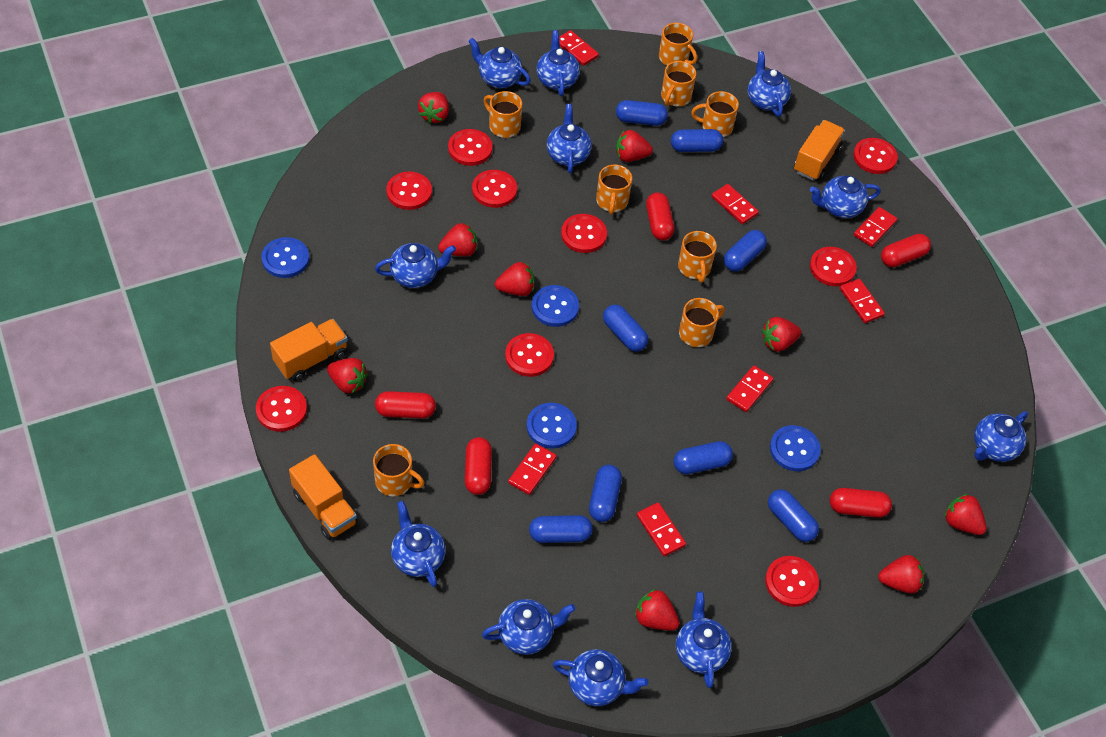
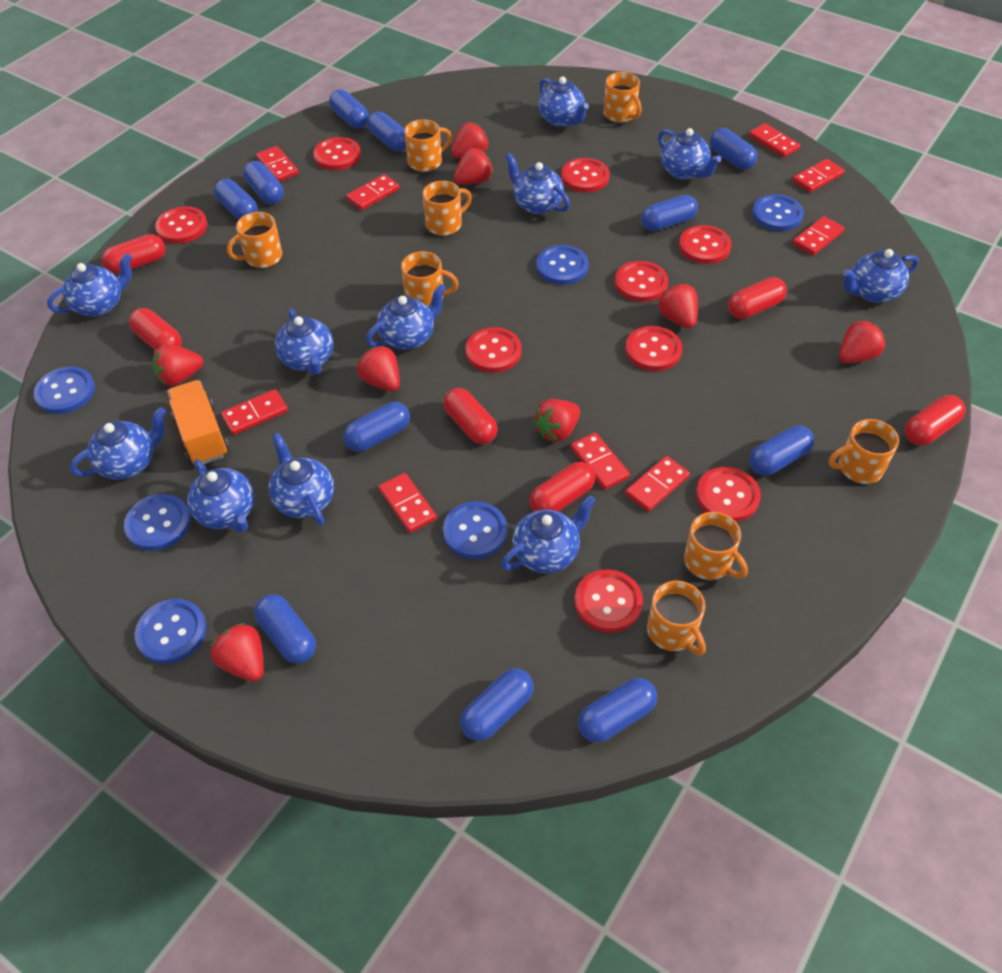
blue button: [261,237,309,278] [527,403,577,449] [532,285,579,327] [770,425,821,471] = 4 -> [34,366,95,414] [124,494,191,551] [135,599,207,664] [443,501,507,559] [536,245,589,285] [752,194,804,231] = 6
blue capsule: [529,515,593,543] [589,465,622,522] [603,304,648,352] [616,100,668,126] [671,129,723,152] [673,441,733,474] [724,230,767,272] [768,489,819,542] = 8 -> [214,179,258,219] [243,161,283,204] [254,594,316,664] [329,89,369,129] [343,402,410,452] [367,112,406,151] [460,668,534,741] [578,678,657,742] [641,195,698,231] [710,128,757,170] [749,425,814,476] = 11
orange truck: [270,319,348,381] [289,454,358,540] [794,120,845,180] = 3 -> [167,380,229,464] = 1
red capsule: [375,391,436,419] [465,437,492,495] [646,192,674,240] [830,488,892,518] [881,234,931,267] = 5 -> [102,234,165,274] [129,308,182,350] [443,388,498,444] [530,462,595,512] [728,277,787,319] [905,395,966,445] = 6
red domino: [508,444,557,495] [559,30,599,66] [637,502,686,556] [712,184,759,224] [726,365,773,412] [840,279,885,323] [854,207,897,247] = 7 -> [221,389,288,435] [256,146,299,182] [346,174,400,210] [379,473,437,533] [570,432,630,490] [625,456,690,512] [749,123,800,158] [792,159,844,193] [793,216,844,255] = 9
red strawberry: [327,358,368,393] [418,92,449,123] [438,223,477,256] [495,262,534,296] [616,130,653,162] [635,589,680,630] [762,317,801,352] [878,555,925,593] [944,494,986,535] = 9 -> [153,344,203,386] [210,623,264,682] [357,346,400,391] [451,122,489,158] [453,148,493,185] [533,399,580,442] [658,284,698,329] [839,320,886,363] = 8

